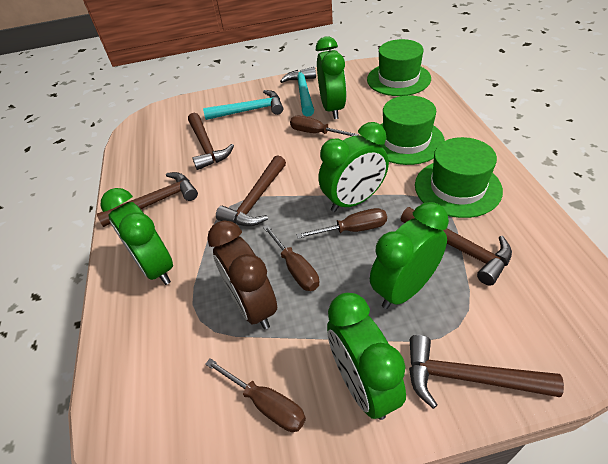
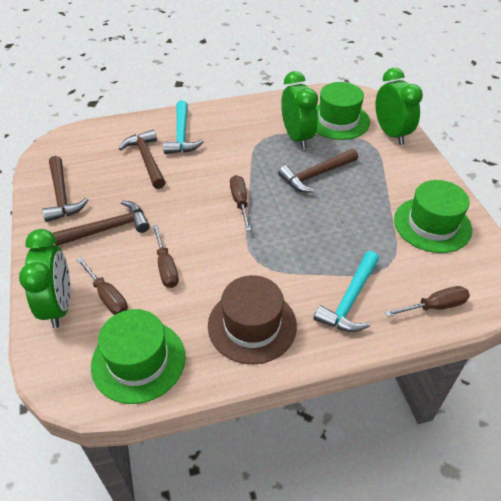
brown clock: [208,220,277,329] = 1 -> none = 0
brown hammer: [97,172,198,227] [188,113,234,170] [216,155,286,226] [401,207,512,286] [409,335,564,409] = 5 -> [42,156,88,222] [52,200,150,246] [119,129,166,189] [278,149,358,193] = 4
brown hat: none = 0 -> [208,275,297,364] = 1
green clock: [100,188,173,285] [316,37,346,119] [318,122,389,212] [327,293,406,420] [370,202,449,309] = 5 -> [19,229,71,328] [281,71,318,149] [376,68,423,145] = 3

